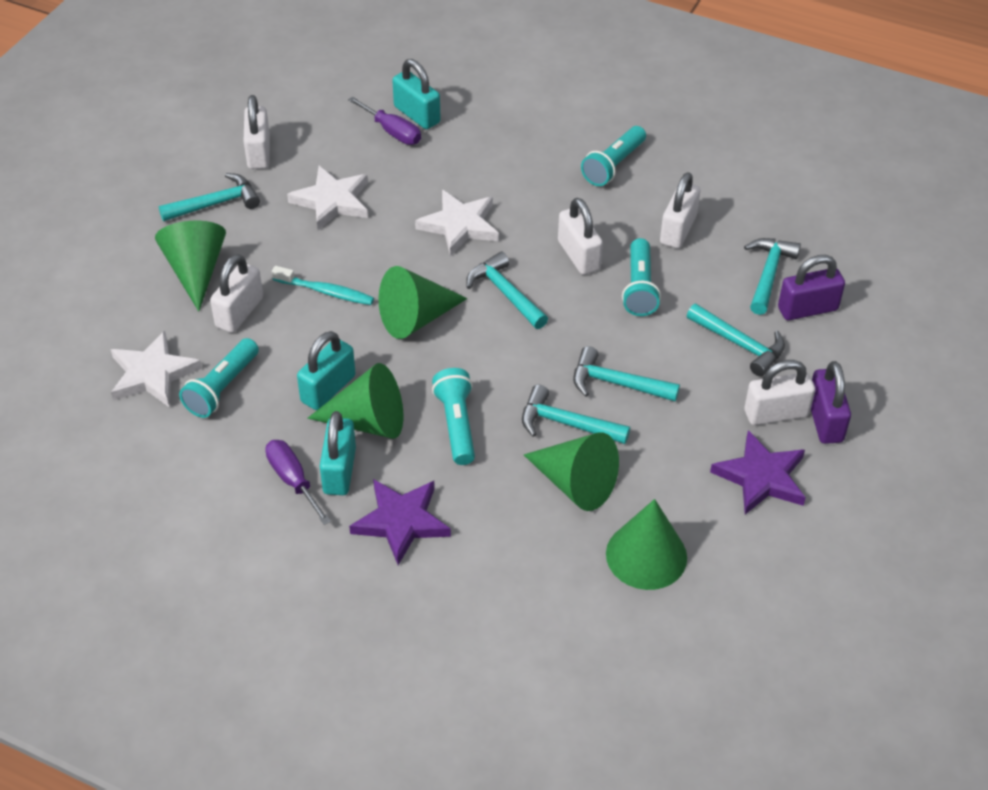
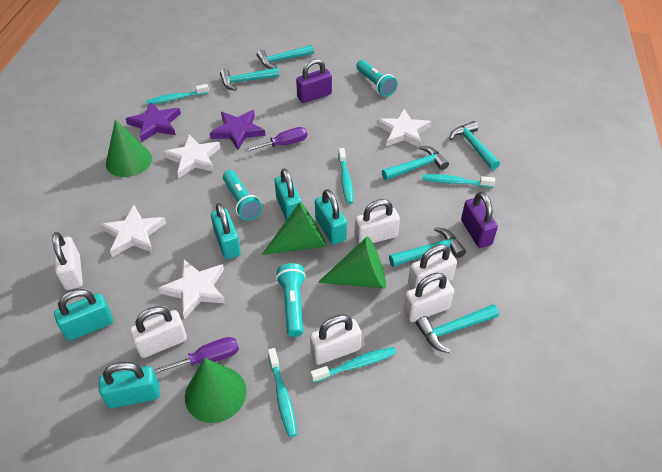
green cone: [155,221,226,312] [307,363,403,439] [379,266,467,339] [524,432,619,511] [606,499,687,590] = 5 -> [106,119,152,177] [185,358,246,423] [262,202,327,255] [318,236,386,289] = 4
turquoise flashlight: [179,338,259,418] [432,368,475,465] [581,126,646,186] [622,238,661,316] = 4 -> [223,170,263,221] [276,263,306,337] [356,60,398,97] = 3
turquoise padlock: [297,331,356,410] [320,411,356,495] [392,59,441,129] = 3 -> [54,289,113,341] [99,362,160,408] [211,203,241,259] [275,168,302,220] [315,189,347,245] = 5
turquoise toothbrush: [272,266,374,305] = 1 -> [146,84,209,105] [268,348,297,437] [310,347,397,383] [338,148,353,204] [422,174,495,188] = 5
white padlock: [210,254,263,333] [244,95,270,169] [558,198,603,275] [660,172,700,248] [744,360,815,425] = 5 -> [52,232,83,290] [130,306,187,358] [310,315,362,365] [354,199,400,244] [403,273,454,322] [408,244,457,289] = 6
white star: [111,331,202,407] [287,166,368,230] [415,190,499,256] = 3 -> [101,205,166,257] [158,259,225,319] [163,134,221,178] [377,109,431,147] = 4

